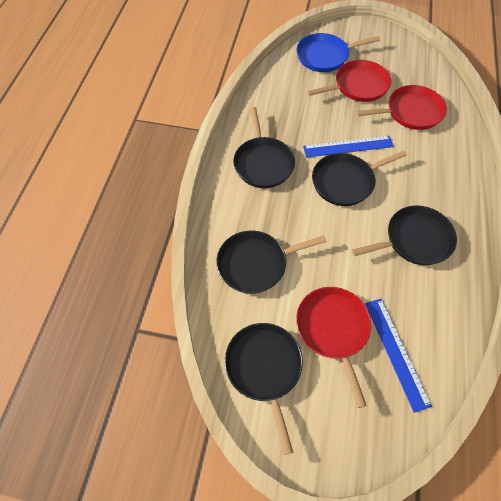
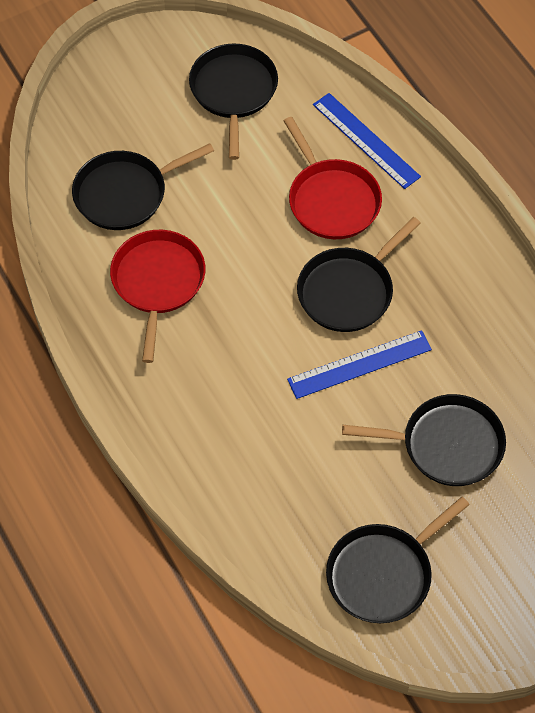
blue pan: [297,33,380,72] = 1 -> none = 0
red pan: [296,287,371,408] [307,60,391,102] [356,85,447,130] = 3 -> [110,230,205,363] [284,117,382,239] = 2

